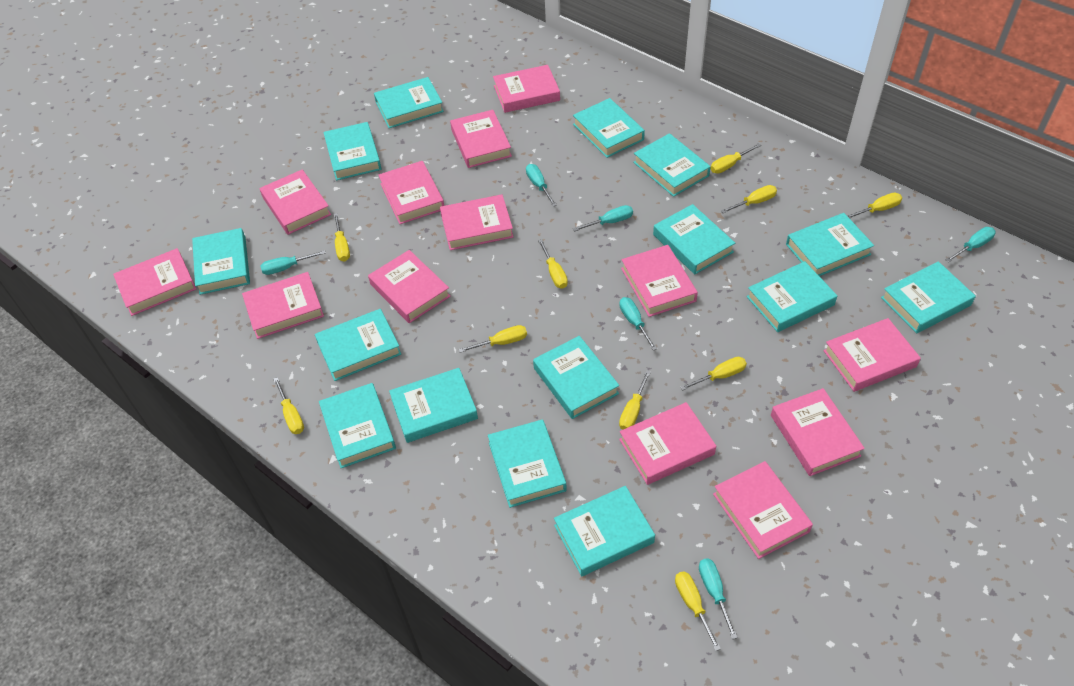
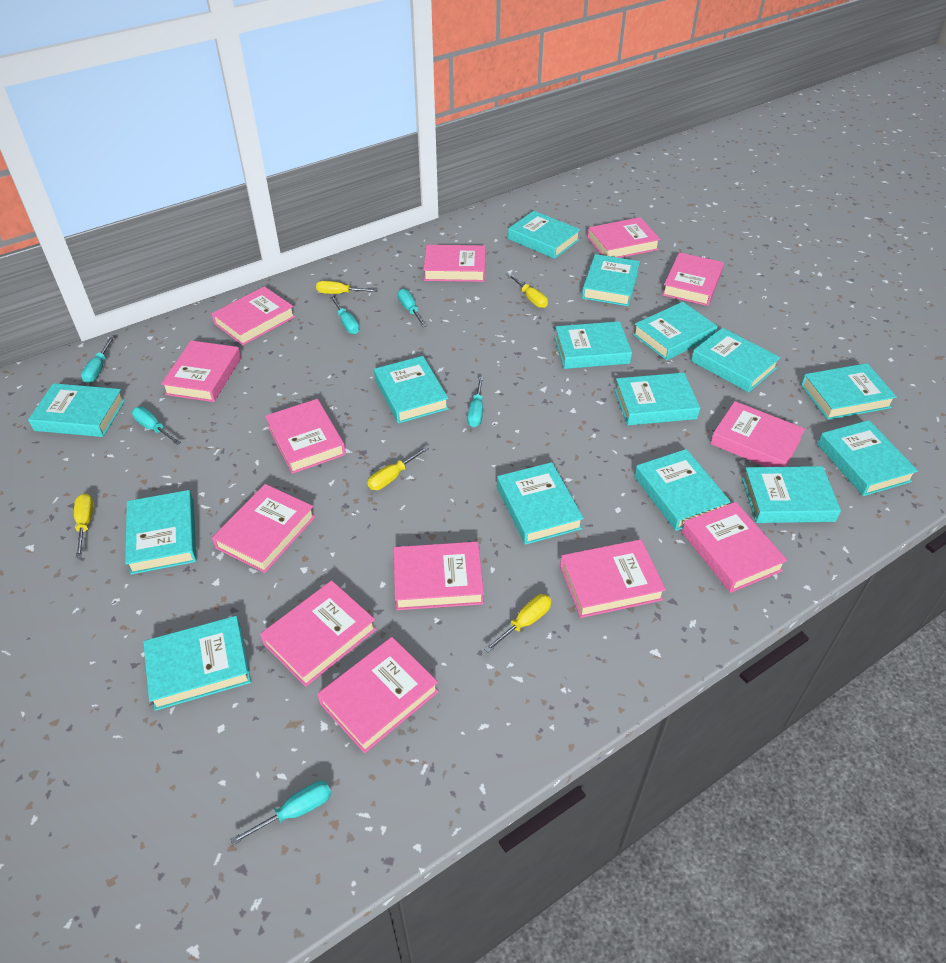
yellow screwdriver: [273,377,304,434] [334,213,350,261] [459,325,527,353] [538,239,568,289] [619,370,651,430] [675,571,721,651] [681,357,747,390] [710,143,761,174] [721,185,777,213] [847,193,902,218] = 10 -> [74,493,93,558] [316,281,378,294] [368,446,429,490] [484,594,552,653] [508,274,548,308] = 5

